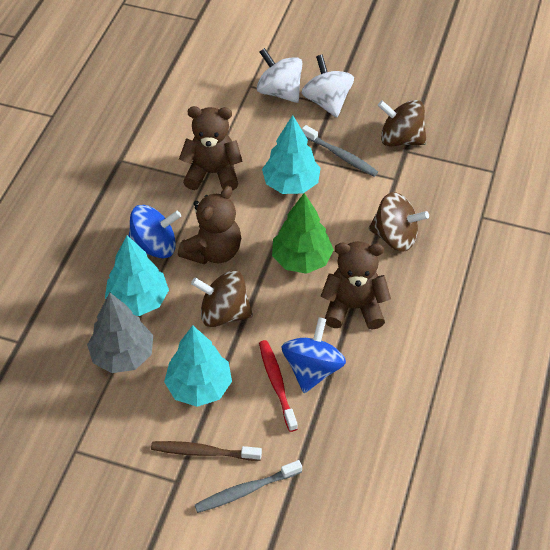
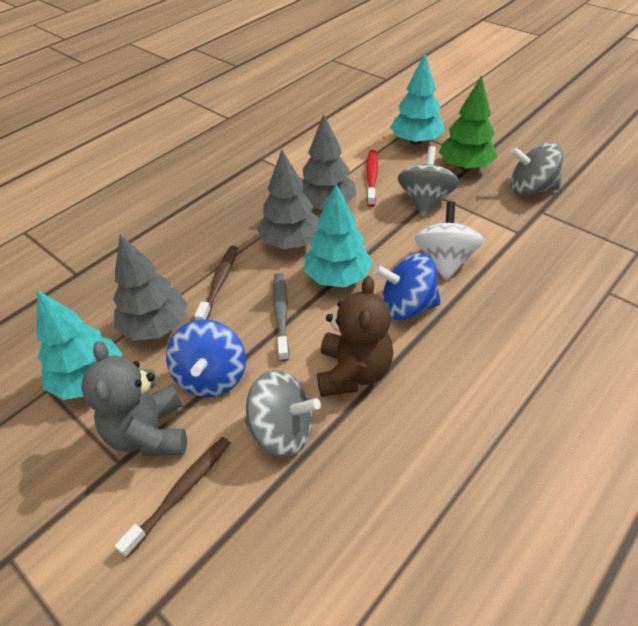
brown spinning top: [191,270,253,327] [369,192,429,252] [378,100,427,146] = 3 -> none = 0
brown teddy bear: [178,186,241,265] [179,106,243,191] [321,241,391,330] = 3 -> [317,276,393,397] = 1
brown toothbrush: [151,441,262,461] = 1 -> [115,437,230,558] [194,245,238,320] = 2
grey spinning top: none = 0 -> [245,370,321,458] [398,146,459,217] [510,142,563,196] = 3
grey teddy bear: none = 0 -> [81,341,187,456] = 1
grey toothbrush: [195,460,302,513] [302,125,378,177] = 2 -> [273,273,289,362] = 1
grey tree: [87,292,153,373] = 1 -> [113,235,188,340] [257,150,319,249] [302,114,357,210] = 3
white spinning top: [257,48,302,103] [302,55,354,117] = 2 -> [415,201,484,280] = 1

